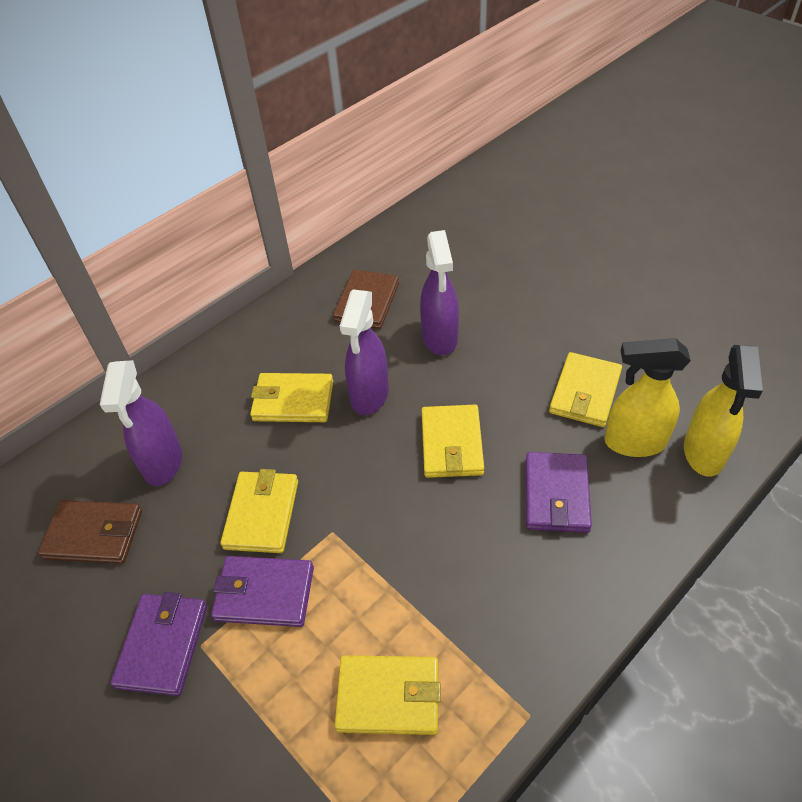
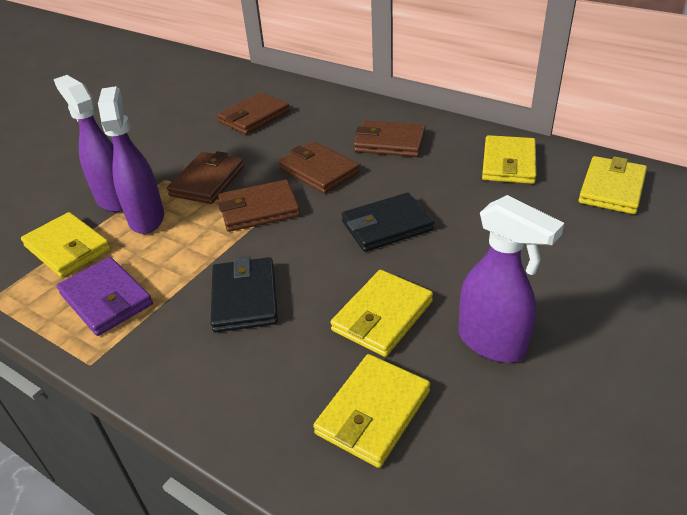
black wallet: none = 0 -> [211,256,278,332] [342,193,434,252] = 2
brown wallet: [38,500,142,564] [333,270,399,329] = 2 -> [167,151,244,204] [217,92,290,135] [218,180,300,232] [278,142,360,194] [354,120,426,157] = 5
purple wallet: [110,592,207,696] [211,556,314,627] [526,452,592,533] = 3 -> [57,257,153,336] = 1
yellow spray bottle: [605,338,691,457] [684,345,763,477] = 2 -> none = 0

